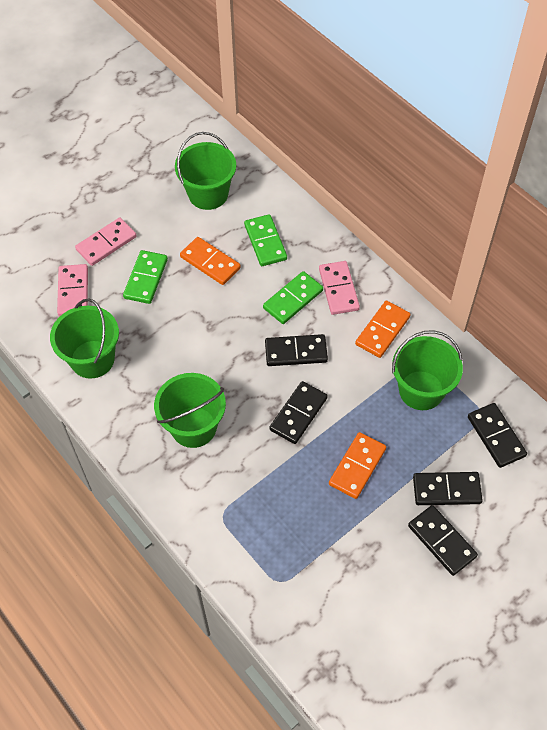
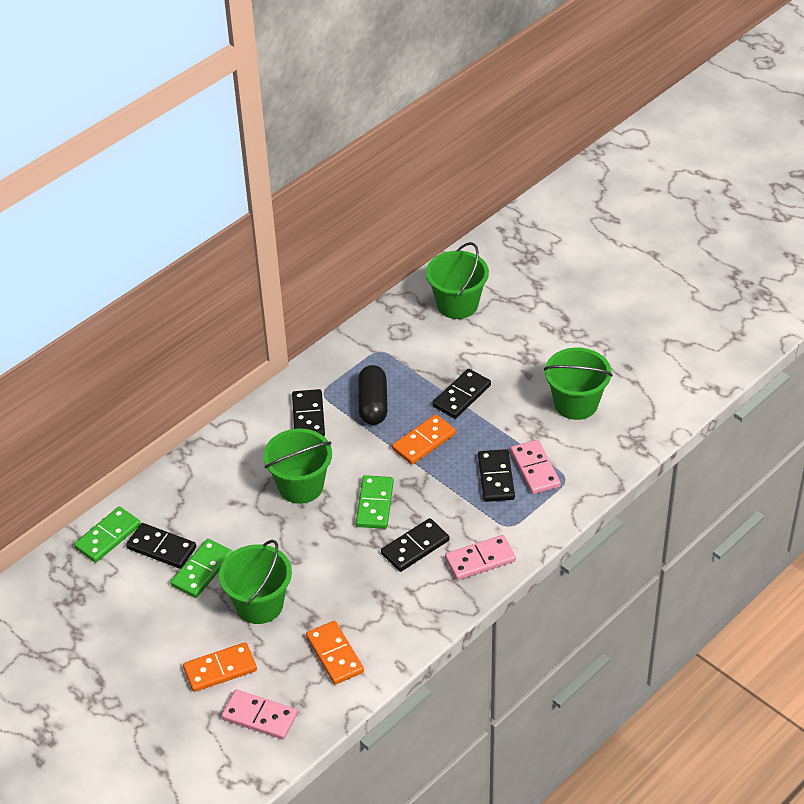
black capsule: none = 0 -> [358,365,388,425] = 1

